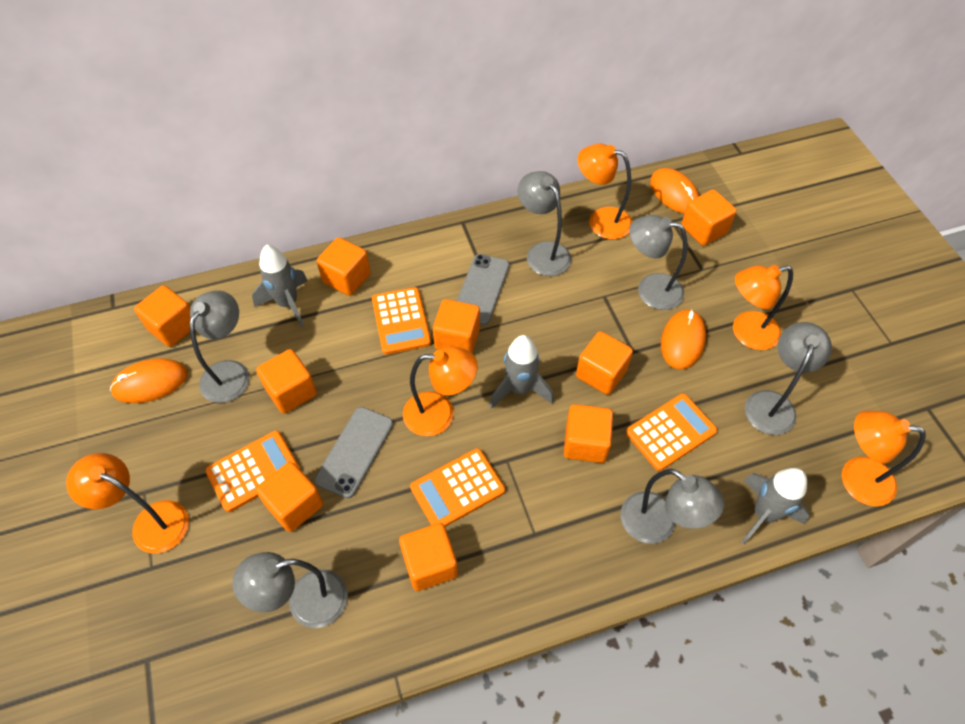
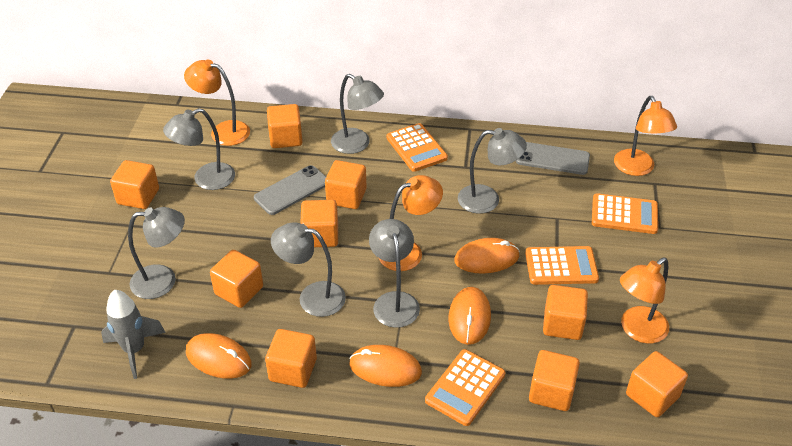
grey rocket: [252,245,308,327] [489,335,554,409] [741,468,810,544] = 3 -> [101,290,166,379] = 1
orange lamp: [66,453,189,553] [403,347,478,436] [577,144,632,239] [733,265,793,350] [842,411,926,506] = 5 -> [184,59,250,146] [379,175,443,271] [614,96,677,176] [620,258,669,344] = 4
orange mouse: [110,358,188,403] [650,168,699,214] [661,309,706,370] = 3 -> [186,333,252,379] [349,345,422,387] [449,287,491,345] [454,238,519,274] = 4

